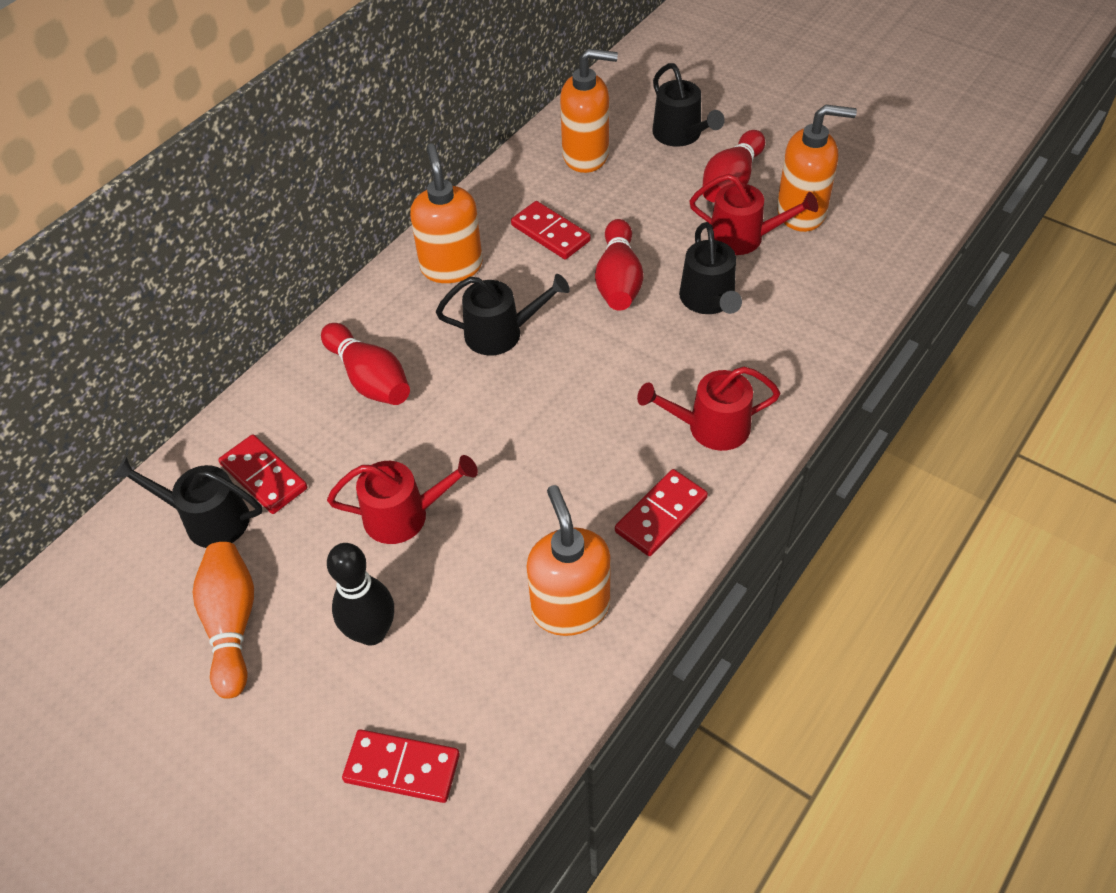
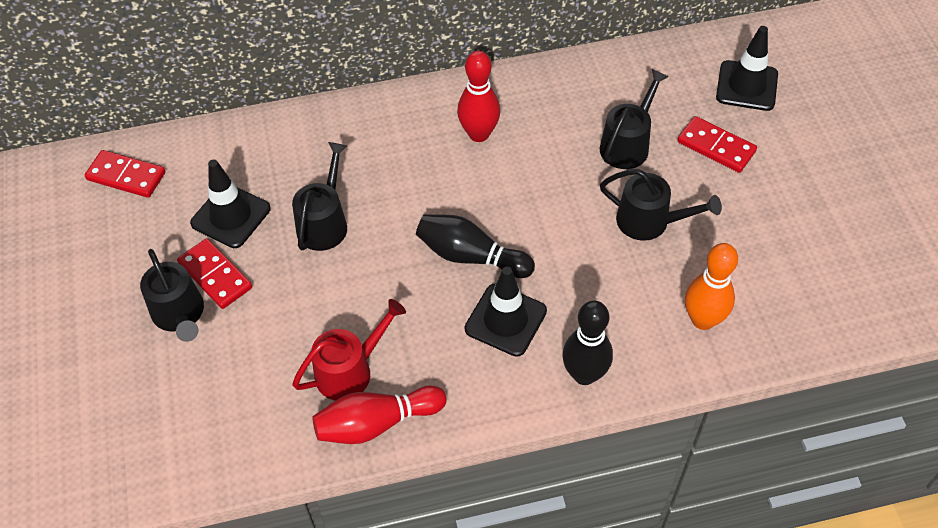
black bowling pin: [327,543,394,646] = 1 -> [416,214,535,278] [562,300,613,385] = 2
black traffic cone: none = 0 -> [190,159,271,248] [465,267,547,357] [716,26,778,111] = 3
orange soap dispenser: [410,144,483,283] [527,485,611,636] [560,49,618,173] [777,104,857,232] = 4 -> none = 0
red bowling pin: [321,323,410,405] [595,219,644,310] [702,130,765,202] = 3 -> [312,385,446,444] [457,51,500,142] = 2
red domino: [218,434,307,514] [342,729,460,803] [511,201,591,259] [615,469,708,556] = 4 -> [85,150,165,198] [177,238,252,309] [677,116,757,173] = 3
red watering can: [327,455,478,544] [637,366,780,451] [689,174,818,255] = 3 -> [292,299,406,400] = 1

